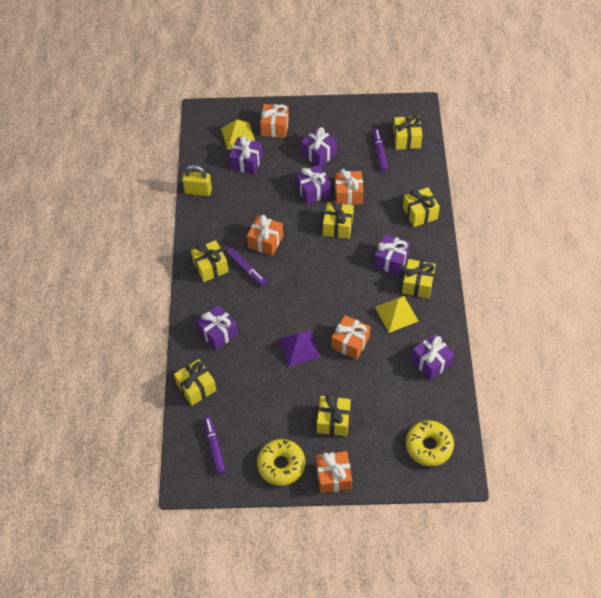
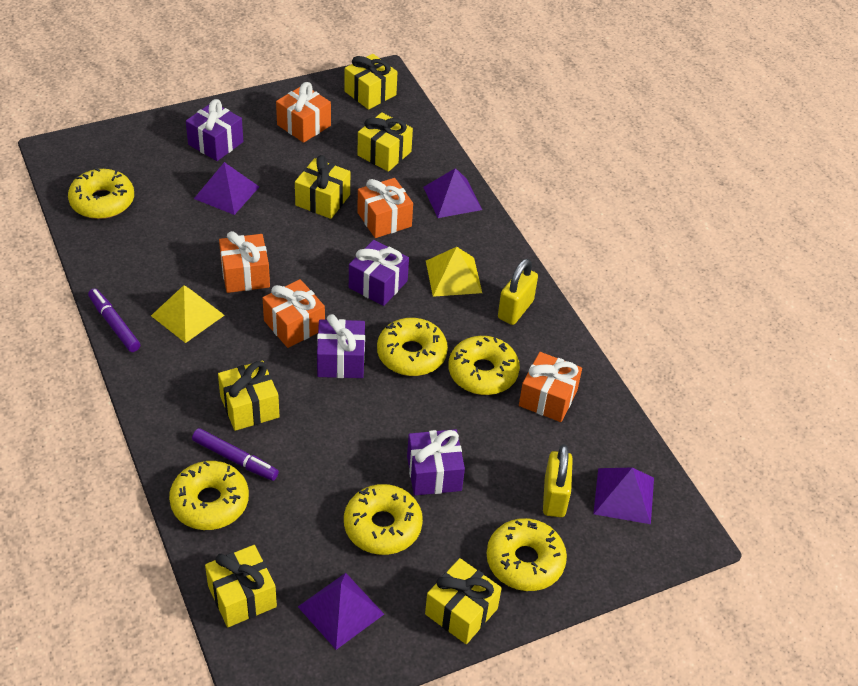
purple gift: [196,305,238,350] [229,136,263,175] [296,165,331,204] [301,127,337,166] [374,234,410,275] [411,334,455,380] = 6 -> [186,99,243,161] [317,314,365,378] [349,240,409,306] [407,429,465,495] = 4
purple marker: [204,417,226,474] [226,248,267,286] [373,129,388,171] = 3 -> [88,288,140,352] [192,428,279,481] = 2
purple pyramid: [278,330,320,367] = 1 -> [194,162,259,215] [298,573,384,650] [423,168,482,218] [593,467,654,524] = 4
yellow donut: [257,439,305,486] [406,420,454,466] = 2 -> [68,168,134,219] [169,461,249,530] [344,484,423,555] [377,318,448,376] [449,336,520,395] [487,518,567,591] = 6
yellow gift: [174,359,217,406] [191,240,229,282] [317,395,351,436] [323,200,354,239] [393,116,422,150] [402,259,436,298] [403,187,440,227] = 7 -> [205,545,277,627] [218,360,280,431] [295,155,350,219] [344,54,397,110] [357,112,413,172] [425,558,502,644] = 6
yellow padlock: [182,165,212,196] = 1 -> [498,258,538,325] [543,444,573,517] = 2

